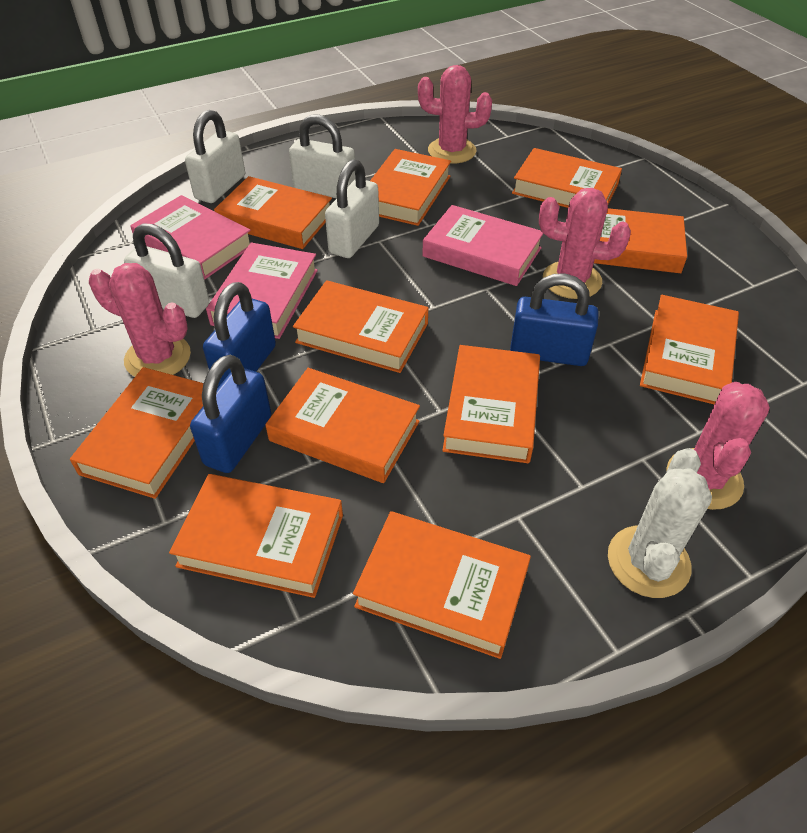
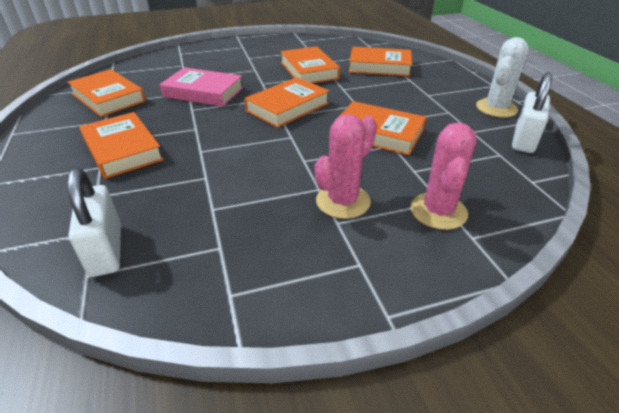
blue padlock: [190,355,271,473] [203,282,276,388] [510,273,599,366] = 3 -> none = 0
orange book: [70,367,204,499] [169,474,343,598] [214,176,332,249] [265,368,420,483] [293,280,428,373] [353,511,531,659] [370,149,451,226] [442,345,540,463] [512,148,622,208] [594,208,687,273] [640,295,739,404] = 11 -> [67,69,146,117] [79,112,164,179] [244,77,329,128] [280,46,340,83] [333,101,426,155] [349,47,412,77] = 6
pink book: [130,195,250,280] [206,243,318,339] [422,205,543,286] = 3 -> [160,67,243,107] = 1
pink cactus: [89,263,191,377] [418,65,492,163] [539,188,631,299] [666,382,770,510] = 4 -> [315,114,377,219] [410,123,477,230] = 2
white padlock: [124,223,210,318] [185,110,245,203] [289,114,355,198] [325,159,379,258] = 4 -> [67,168,121,277] [512,72,552,153] = 2

